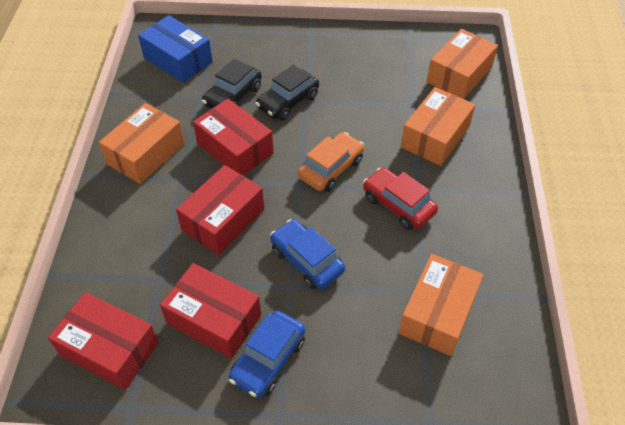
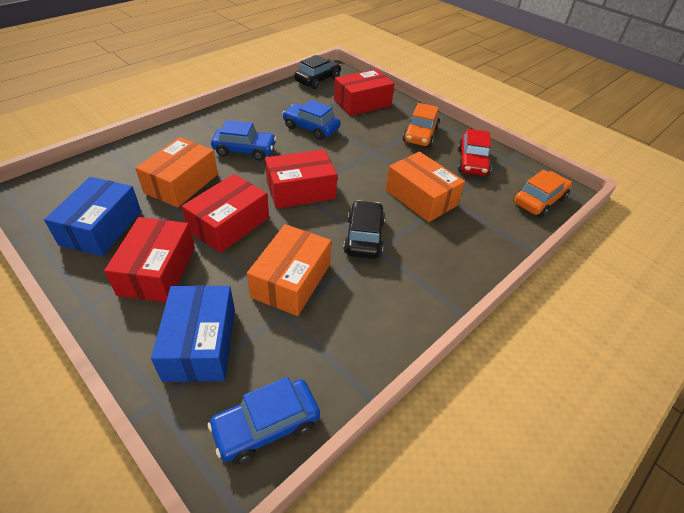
blue box: [138,15,213,83] = 1 -> [44,177,141,256] [151,285,235,382] = 2
blue car: [229,311,305,398] [270,219,345,289] = 2 -> [207,377,320,465] [211,120,277,161] [282,100,341,140] = 3
orange box: [99,103,185,184] [399,254,483,356] [401,87,475,166] [427,29,498,99] = 4 -> [135,137,218,208] [247,224,331,316] [386,152,465,222] = 3
orange car: [298,132,364,192] = 1 -> [403,103,440,147] [513,170,572,217] = 2

